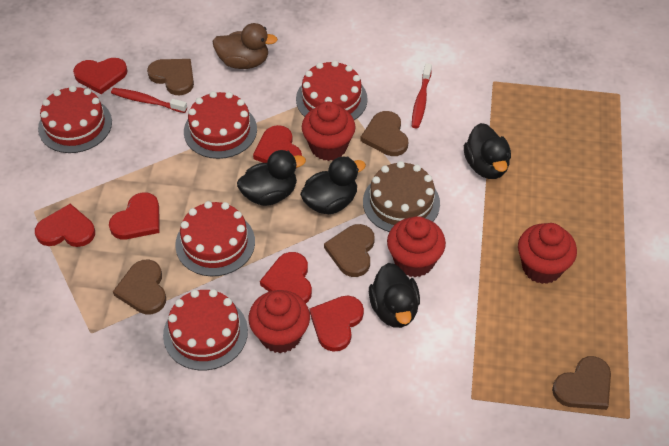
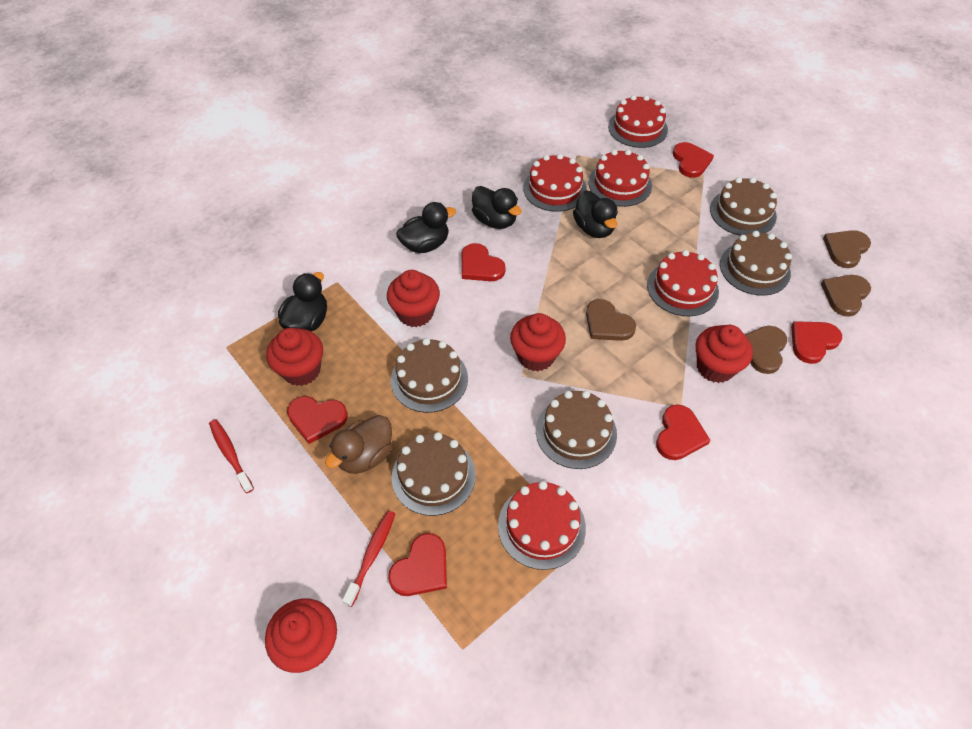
brown cake: [363,161,440,232] = 1 -> [391,338,468,413] [392,432,476,516] [536,391,617,469] [710,177,777,236] [720,231,792,296] = 5
brown heart: [113,260,166,315] [147,59,194,95] [324,224,375,277] [360,111,408,156] [552,356,611,410] = 5 -> [586,299,636,341] [745,326,787,374] [821,275,871,316] [823,230,871,268] = 4
red cupcake: [249,290,310,353] [302,102,355,161] [387,216,446,277] [518,223,577,284] = 4 -> [265,599,337,673] [266,328,323,386] [387,270,440,327] [510,313,566,371] [696,325,753,383] = 5

